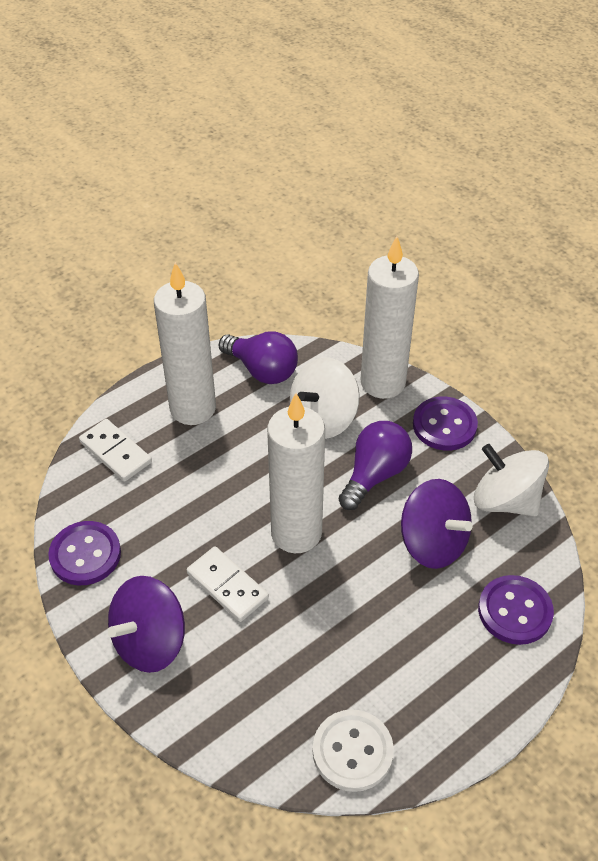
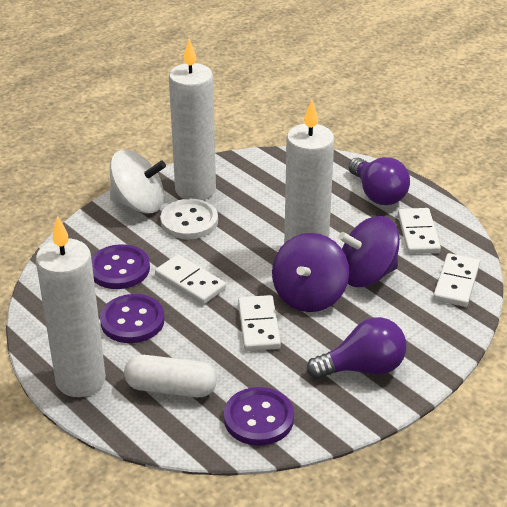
white capsule: none = 0 -> [124,355,217,397] = 1
white domino: [79,419,152,482] [187,546,269,622] = 2 -> [155,254,226,304] [238,295,281,351] [398,208,441,254] [433,253,480,307] = 4
white spinning top: [290,358,360,439] [474,444,549,516] = 2 -> [110,150,166,214] = 1

